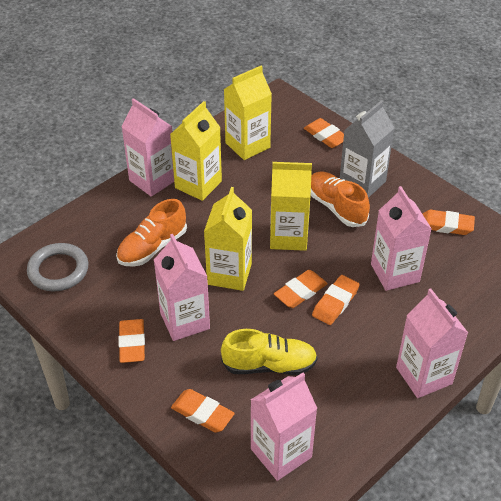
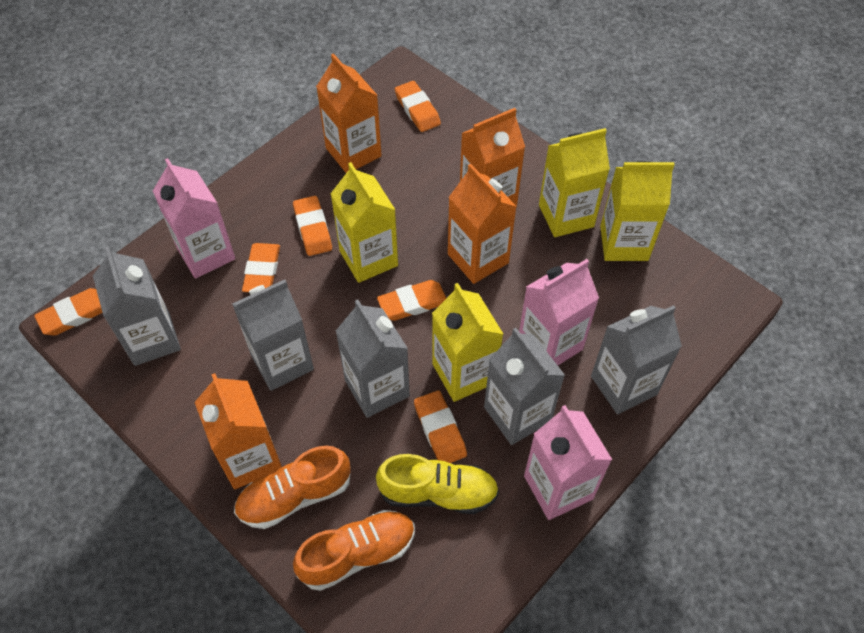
grey carton: [340,100,395,198] = 1 -> [93,246,181,366] [232,280,314,391] [336,300,410,418] [484,328,565,445] [591,305,682,414] = 5
grey ring: [27,243,88,291] = 1 -> none = 0
orange carton: none = 0 -> [195,373,282,489] [316,53,382,173] [448,164,517,284] [460,108,525,206] = 4
pink carton: [121,98,174,197] [154,234,210,341] [250,373,318,481] [371,186,432,291] [396,288,468,398] = 5 -> [153,158,235,279] [519,259,599,365] [524,405,612,520] = 3

